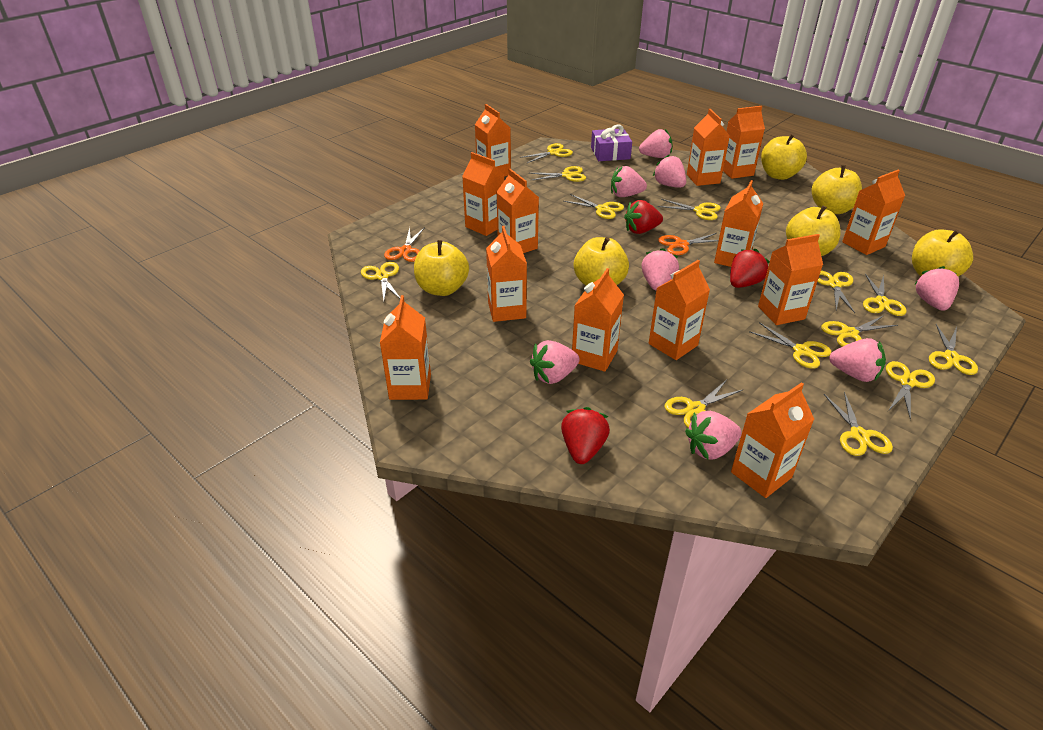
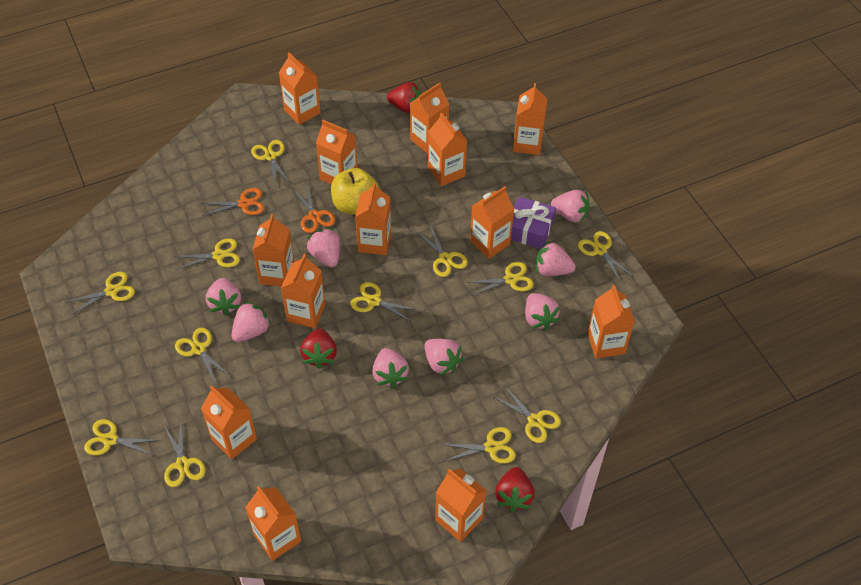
yellow apple: [414,240,469,296] [574,237,629,286] [761,134,807,180] [786,206,841,256] [812,165,862,214] [912,229,973,276] = 6 -> [331,168,379,215] = 1
yellow scissors: [361,262,400,301] [519,143,573,163] [529,166,586,182] [564,194,624,219] [658,199,721,220] [664,380,744,428] [749,322,831,369] [817,271,855,313] [821,315,898,347] [824,391,893,456] [863,274,907,316] [886,361,935,420] [929,324,978,375] = 13 -> [67,272,135,315] [84,419,160,456] [164,423,206,487] [174,238,240,270] [175,328,230,385] [251,140,290,184] [351,282,417,322] [416,226,468,277] [441,427,516,464] [466,262,534,296] [493,385,561,443] [578,231,634,283] = 12

